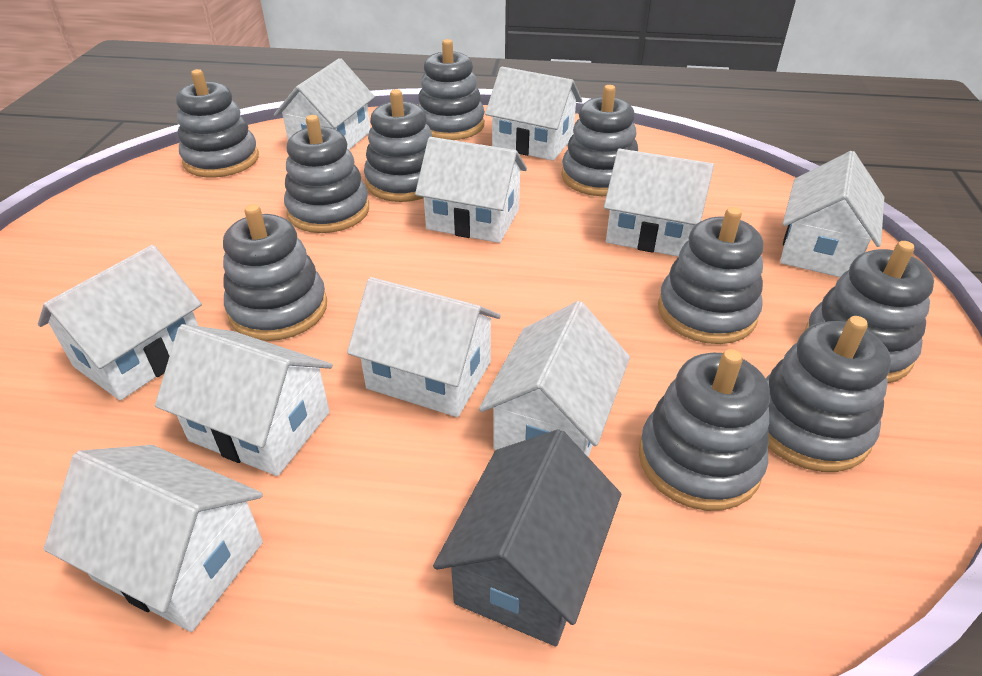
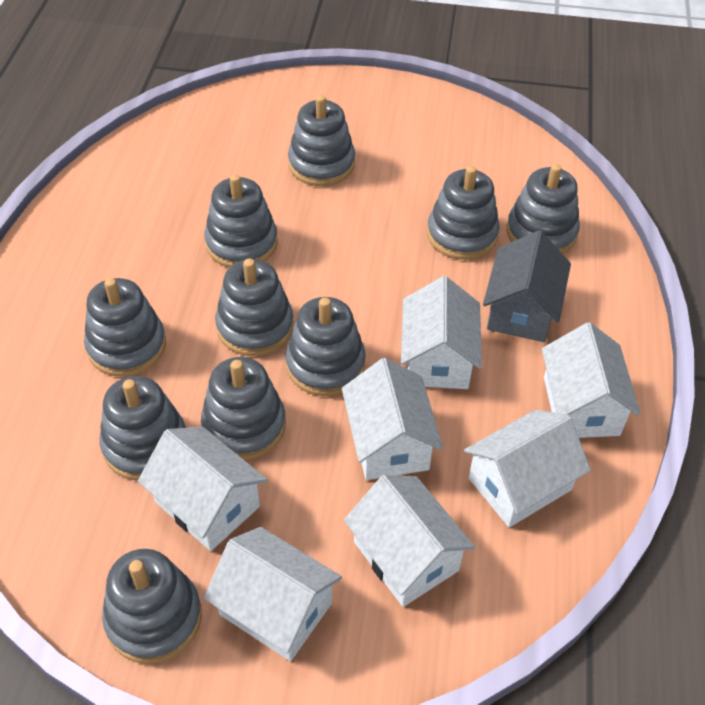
white house: [38,245,202,400] [44,445,263,632] [155,324,333,476] [274,58,375,150] [347,277,501,417] [415,137,527,243] [479,301,630,457] [485,67,582,161] [604,148,714,257] [780,151,884,277] = 10 -> [138,427,267,551] [204,527,342,661] [342,358,443,480] [344,475,475,607] [401,276,482,389] [464,410,591,527] [542,322,641,438] = 7

